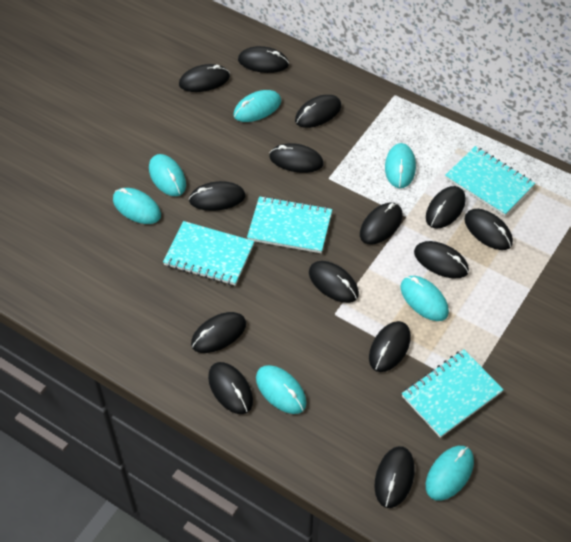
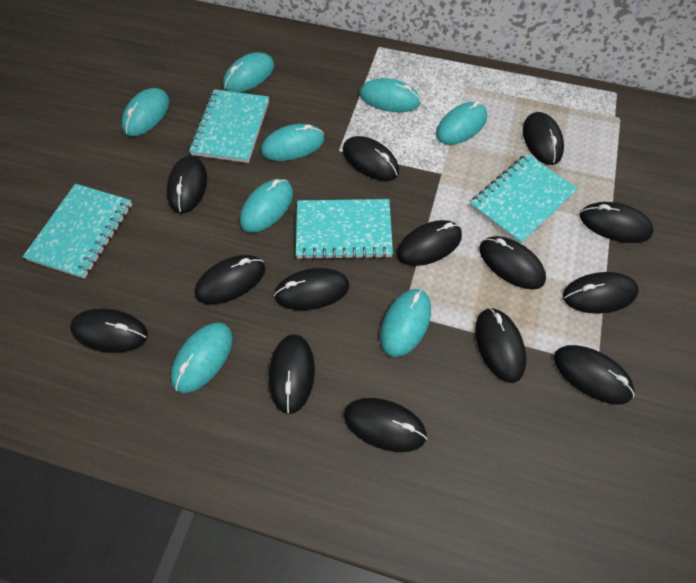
turquoise mouse: [113,188,161,224] [149,154,186,196] [233,90,281,122] [256,365,306,414] [385,143,416,188] [400,276,449,321] [426,446,474,501] = 7 -> [122,88,169,136] [171,322,232,393] [223,52,274,93] [240,179,293,233] [261,124,324,161] [360,78,421,112] [380,289,431,357] [436,101,487,145] = 8

